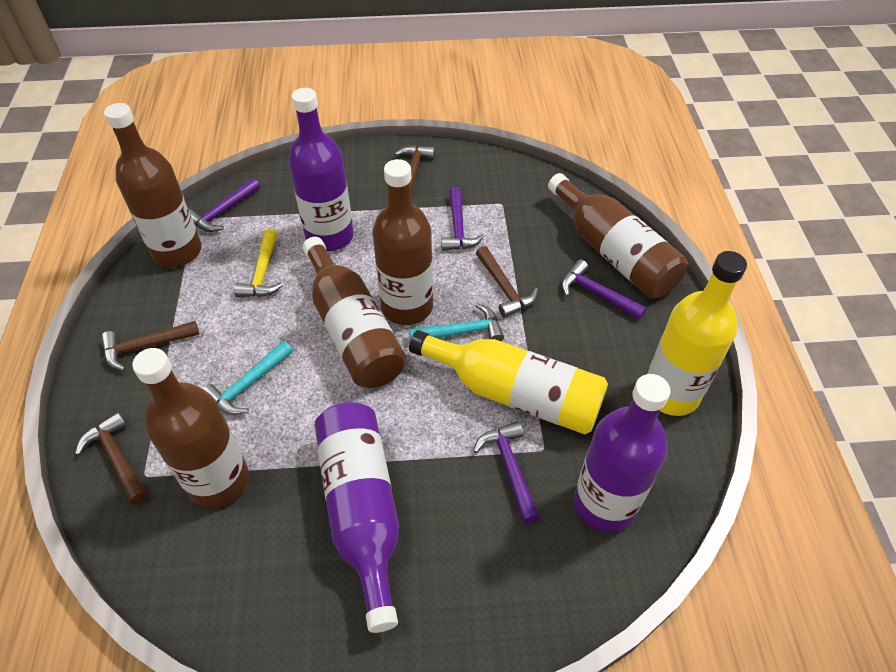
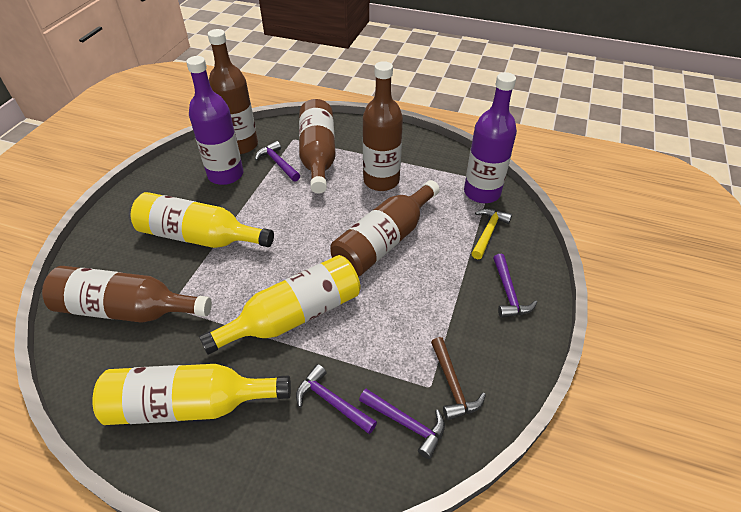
brown hammer: [75,412,147,505] [101,321,199,371] [394,145,435,195] [476,246,538,318] = 4 -> [431,337,486,420] = 1
purple bottle: [288,88,354,251] [315,402,399,633] [574,374,671,532] = 3 -> [186,56,243,185] [464,72,517,203] = 2
turquoise hammer: [203,341,293,415] [409,303,504,341] = 2 -> none = 0
yellow bottle: [409,330,608,435] [647,251,747,416] = 2 -> [92,364,291,425] [130,192,274,248] [199,255,361,355] = 3

